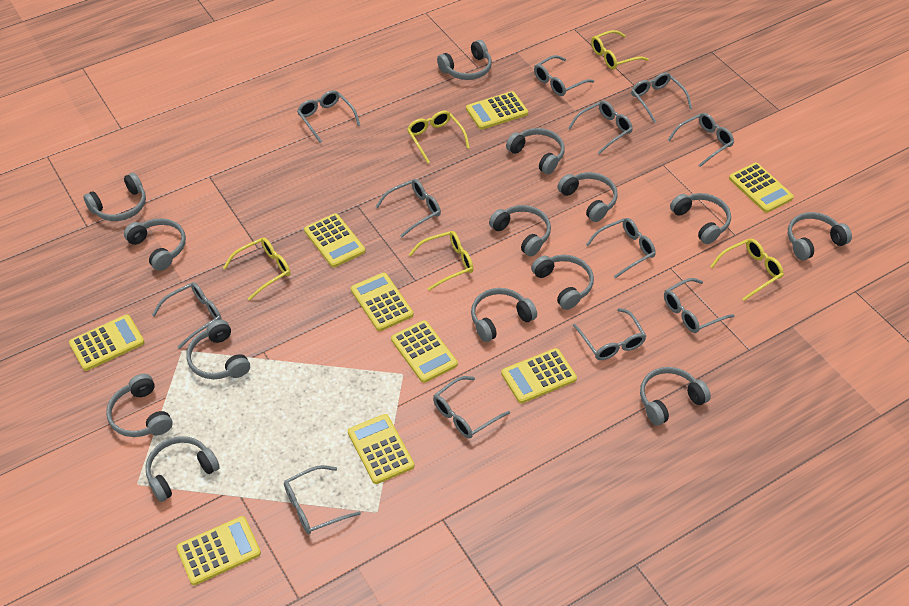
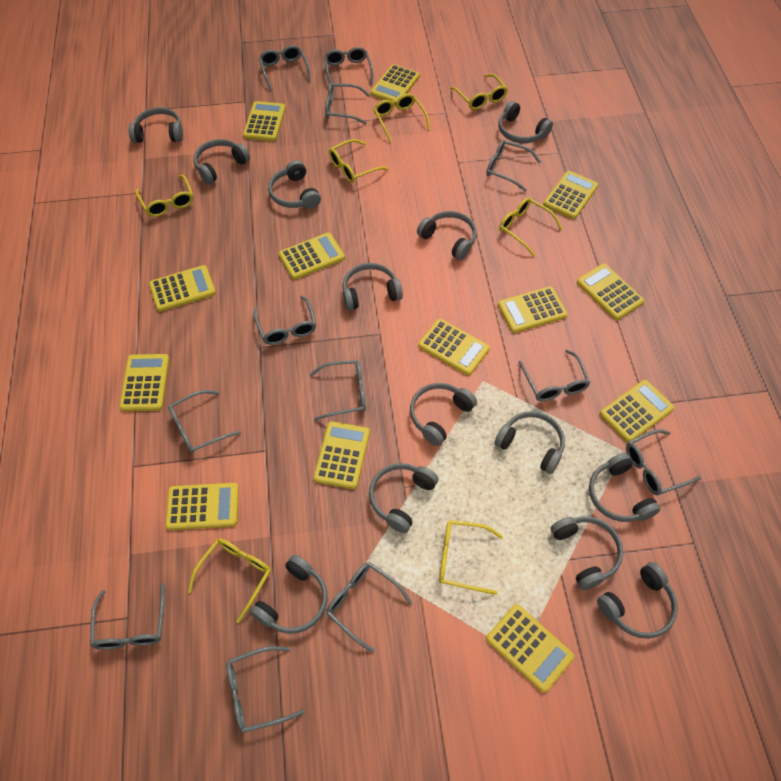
grey headphones: [83,173,146,221] [106,374,173,437] [124,218,186,271] [145,436,220,502] [186,320,250,379] [437,40,492,80] [471,288,537,342] [489,205,551,257] [506,128,565,174] [531,255,594,310] [558,172,618,222] [640,367,711,426] [670,193,731,244] [788,212,852,260] = 14 -> [129,107,183,143] [193,139,250,184] [250,555,327,634] [268,160,321,209] [342,263,403,310] [369,463,438,533] [410,383,477,446] [417,211,477,260] [495,411,565,474] [498,101,553,143] [551,516,623,590] [589,453,661,522] [597,562,678,639] = 13
yellow calculator: [69,314,145,371] [176,516,261,585] [304,213,365,268] [348,414,414,484] [351,273,413,331] [391,320,458,383] [466,91,528,130] [501,348,577,403] [729,163,794,213] = 9 -> [119,354,169,411] [149,265,216,312] [165,483,239,530] [243,101,286,141] [279,233,345,280] [313,421,370,489] [370,64,420,104] [418,319,490,376] [486,604,574,693] [498,286,568,333] [543,171,598,219] [577,264,644,320] [600,380,674,442] = 13
yellow glasses: [223,237,291,301] [407,111,470,163] [409,231,473,291] [591,30,649,70] [710,239,784,301] = 5 -> [135,175,193,217] [188,538,271,623] [329,139,389,183] [374,93,430,142] [439,520,503,595] [450,74,508,110] [499,198,563,256] = 7

